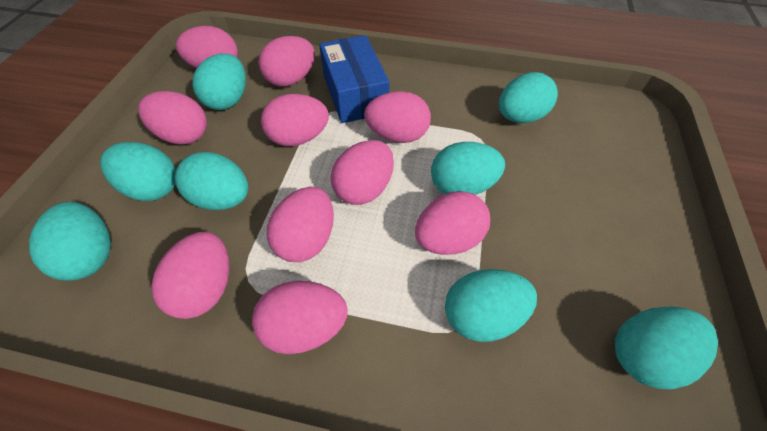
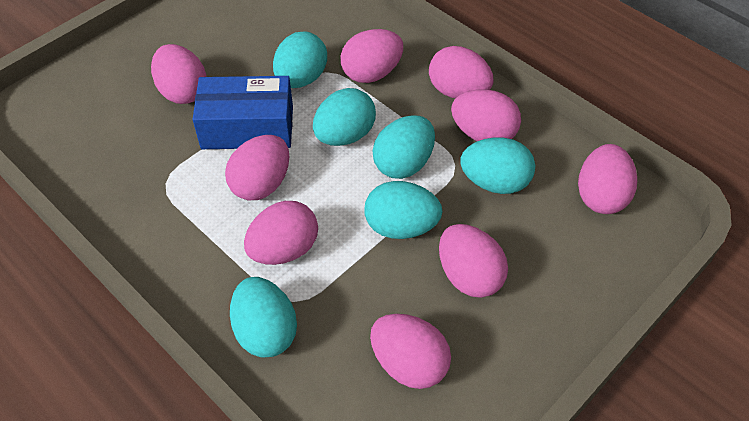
pink egg: [138,91,207,145] [151,232,229,319] [176,26,238,68] [252,281,348,354] [258,36,315,87] [261,94,329,146] [267,187,334,262] [331,140,394,205] [364,91,431,143] [415,191,490,255] = 10 -> [151,44,207,104] [225,135,289,200] [244,201,318,265] [341,29,403,83] [370,314,451,389] [429,46,494,98] [439,224,508,298] [451,89,521,141] [578,144,637,214] = 9
turquoise egg: [29,202,111,281] [100,142,176,201] [175,152,248,210] [192,53,246,110] [431,142,505,195] [445,269,537,342] [499,72,558,123] [615,307,718,389] = 8 -> [230,277,297,358] [273,31,327,88] [313,88,376,146] [364,181,442,239] [373,115,435,179] [460,137,535,194] = 6

